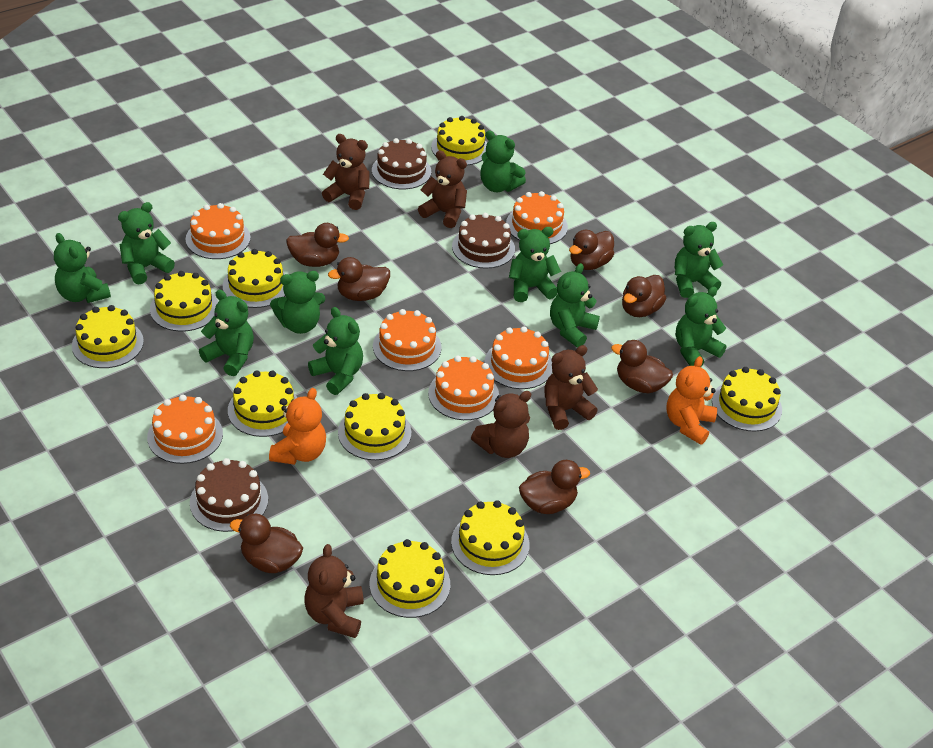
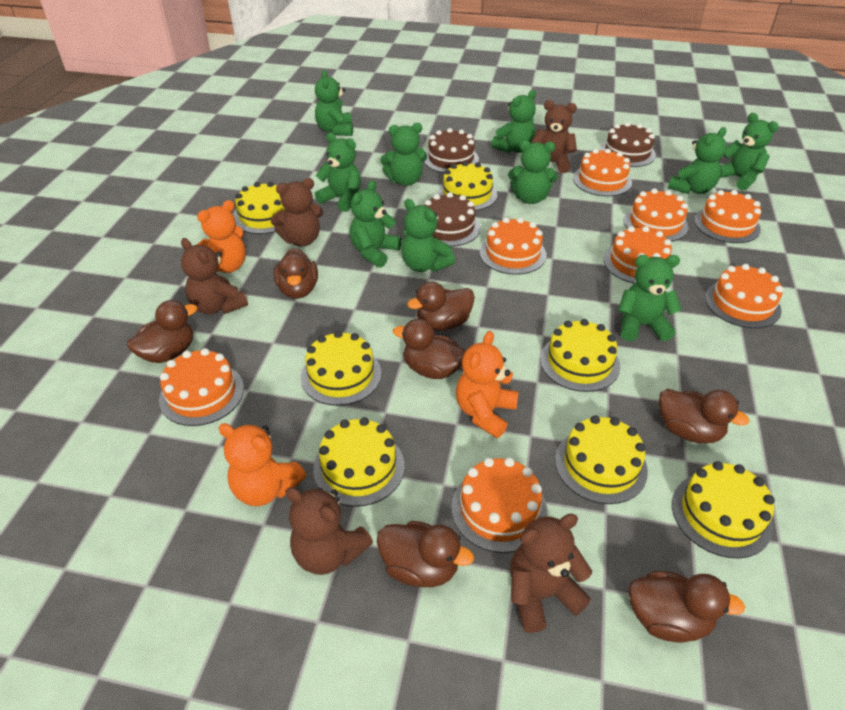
orange cake: [147,395,223,464] [186,203,251,259] [373,309,442,371] [428,356,499,420] [484,326,552,389] [506,191,568,244] = 6 -> [159,348,244,426] [451,458,548,553] [480,217,547,275] [573,148,632,196] [604,226,673,284] [624,188,689,242] [694,190,761,243] [705,264,783,328] = 8
orange teddy bear: [269,388,326,465] [666,356,717,445] = 2 -> [196,200,246,273] [218,423,306,506] [456,331,518,438] = 3
yellow cake: [72,305,144,368] [150,271,218,332] [223,249,285,308] [228,370,297,437] [338,393,411,460] [369,539,450,618] [431,116,487,165] [451,500,530,575] [712,367,782,432] = 9 -> [234,182,287,234] [301,331,381,406] [313,417,405,507] [438,161,497,211] [540,319,620,392] [555,415,648,504] [672,461,775,558] = 7

